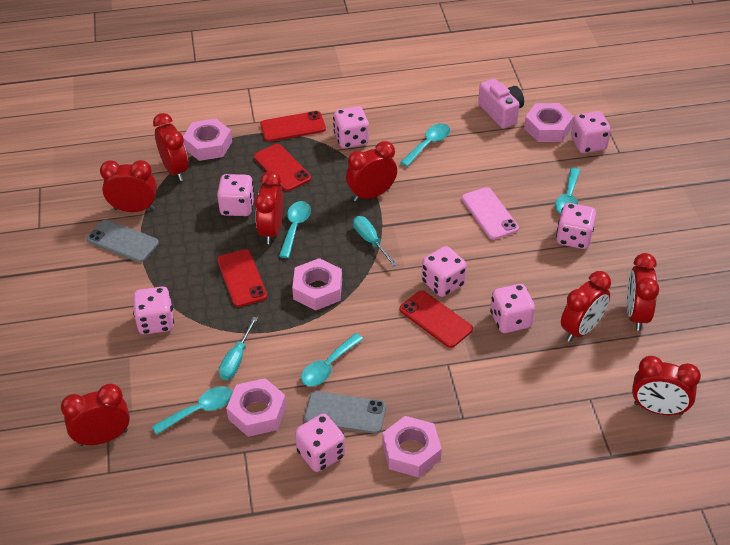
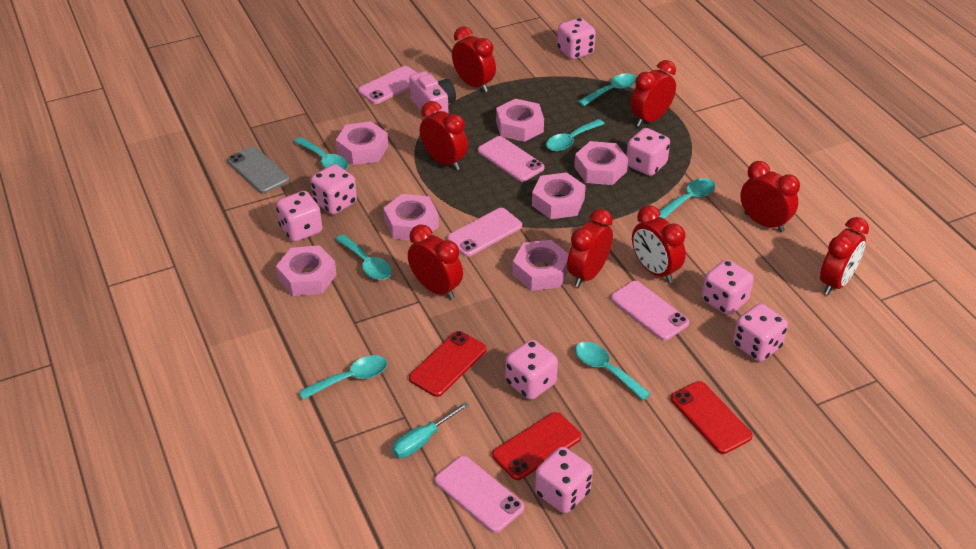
grey phone: [87,220,159,263] [304,391,386,434] = 2 -> [227,146,289,193] = 1
pink nut: [183,119,232,161] [226,378,286,437] [292,258,342,310] [382,416,442,477] [524,103,574,142] = 5 -> [276,245,337,296] [336,121,388,165] [383,194,439,240] [496,99,544,142] [513,240,569,291] [532,172,586,219] [574,141,628,185] = 7
pink phone: [462,187,519,240] = 1 -> [358,66,417,104] [435,456,524,533] [447,208,522,257] [478,136,545,182] [611,281,689,341] = 5
red phone: [217,249,267,307] [254,144,311,191] [260,111,326,142] [400,291,473,348] = 4 -> [409,331,486,397] [492,412,582,480] [671,381,753,454] = 3
turquoise screwdriver: [219,317,258,380] [353,216,397,266] = 2 -> [392,402,469,458] = 1
turquoise spoon: [152,386,233,435] [279,201,311,258] [301,333,363,386] [400,123,450,167] [555,168,580,214] = 5 -> [294,137,348,170] [299,355,387,400] [335,234,392,280] [546,119,604,151] [575,342,651,401] [578,73,637,106] [659,178,715,219] = 7

